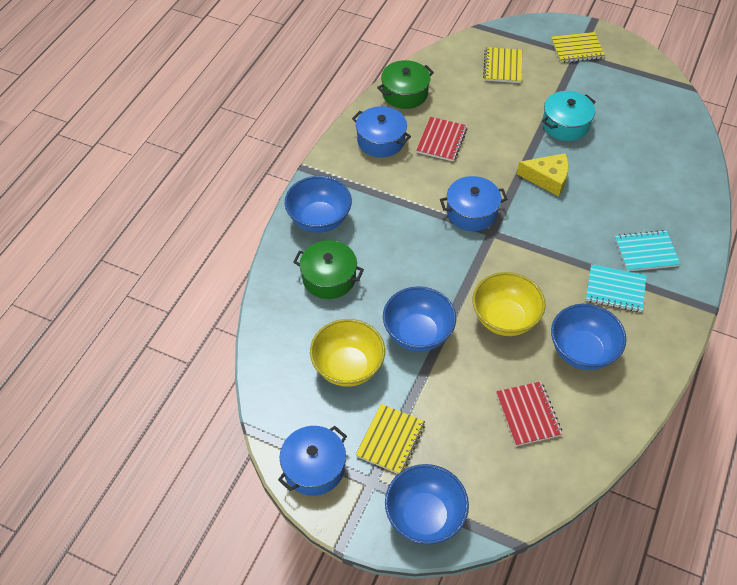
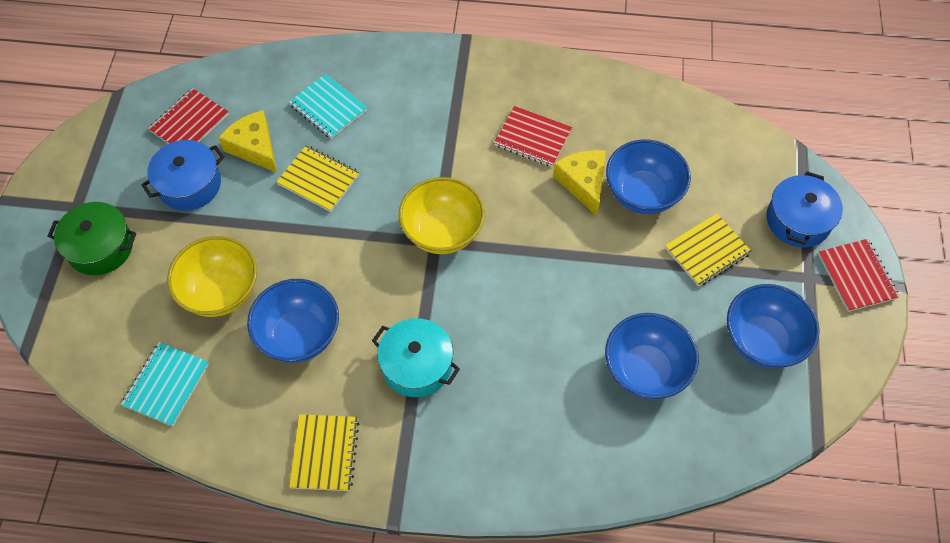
blue pot: [278,426,347,496] [352,106,411,158] [440,176,508,231] = 3 -> [142,140,224,211] [766,171,843,247] = 2
green pot: [293,240,364,299] [377,60,434,109] = 2 -> [47,202,136,275] = 1
red notebook: [416,117,468,162] [496,381,562,446] = 2 -> [148,88,229,144] [494,106,572,167] [818,239,900,312] = 3
yellow cheese: [517,153,569,196] = 1 -> [219,110,277,173] [553,150,606,216] = 2

